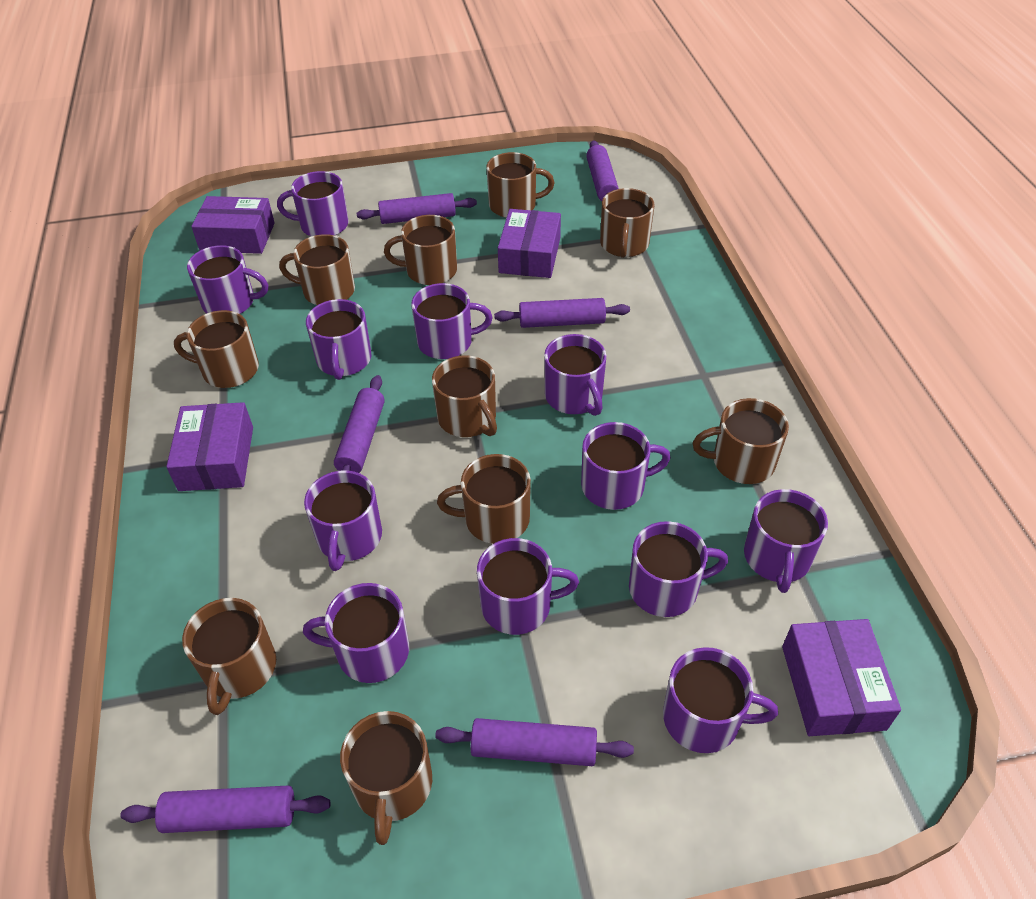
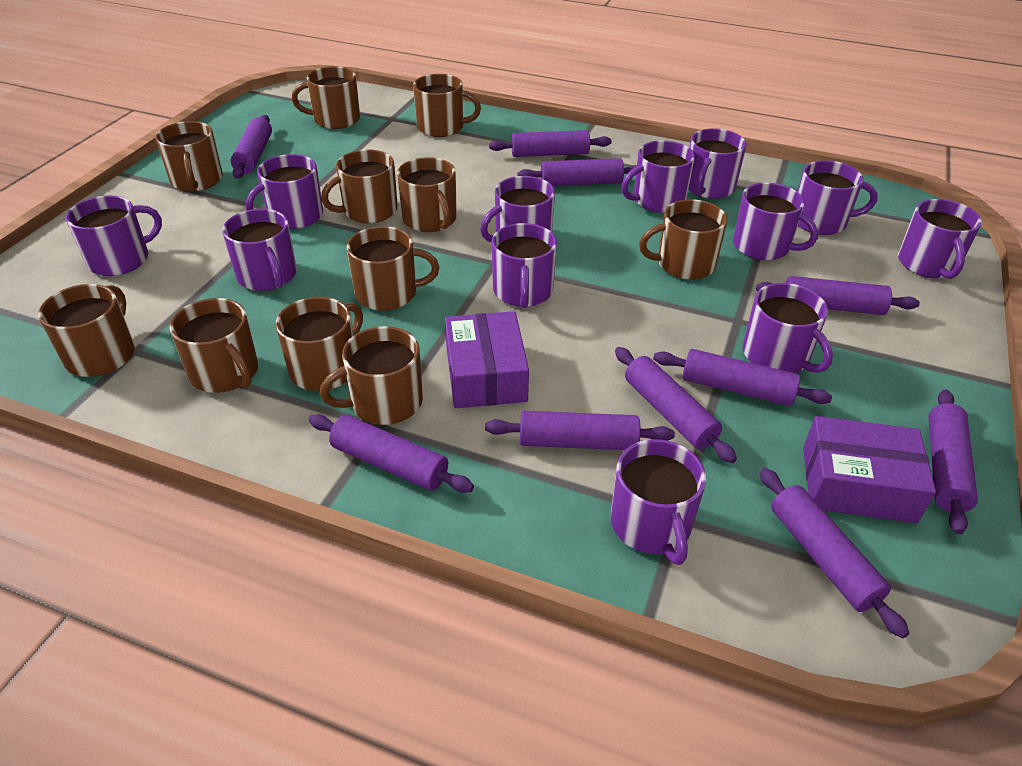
brown mug: [174,310,259,388] [182,598,276,715] [279,234,355,305] [340,711,432,845] [384,215,457,285] [432,355,497,437] [437,454,531,544] [486,152,555,218] [600,188,655,258] [693,398,789,484] = 10 -> [38,284,135,377] [155,121,223,192] [169,298,258,393] [276,297,363,391] [292,66,360,129] [320,326,423,425] [321,149,398,223] [347,226,439,311] [397,157,457,232] [413,74,481,137] [639,199,727,280] = 11
purple box: [166,402,253,491] [191,196,275,254] [498,209,561,278] [782,619,901,736] = 4 -> [445,311,529,408] [803,416,936,523] = 2
purple rolling pin: [120,785,330,833] [334,375,385,473] [357,193,477,224] [435,718,634,766] [494,298,630,328] [586,140,619,201] = 6 -> [231,115,272,179] [309,414,474,493] [485,411,675,450] [489,130,612,157] [518,158,637,186] [615,347,737,463] [653,349,832,406] [756,276,920,315] [760,468,909,638] [928,390,978,534] = 10

